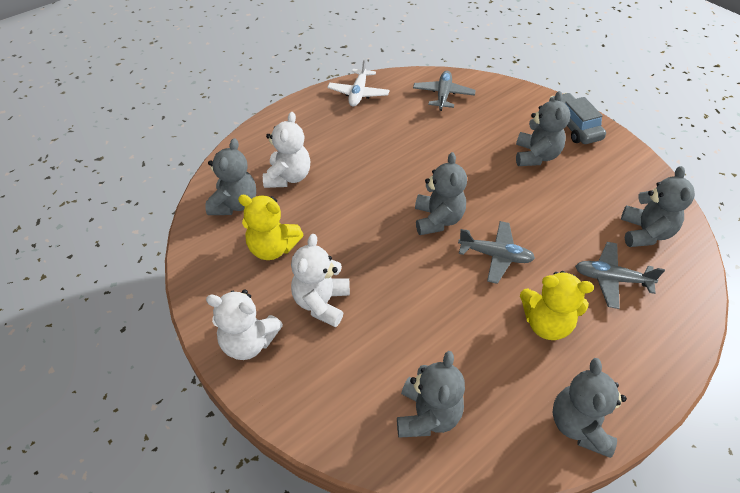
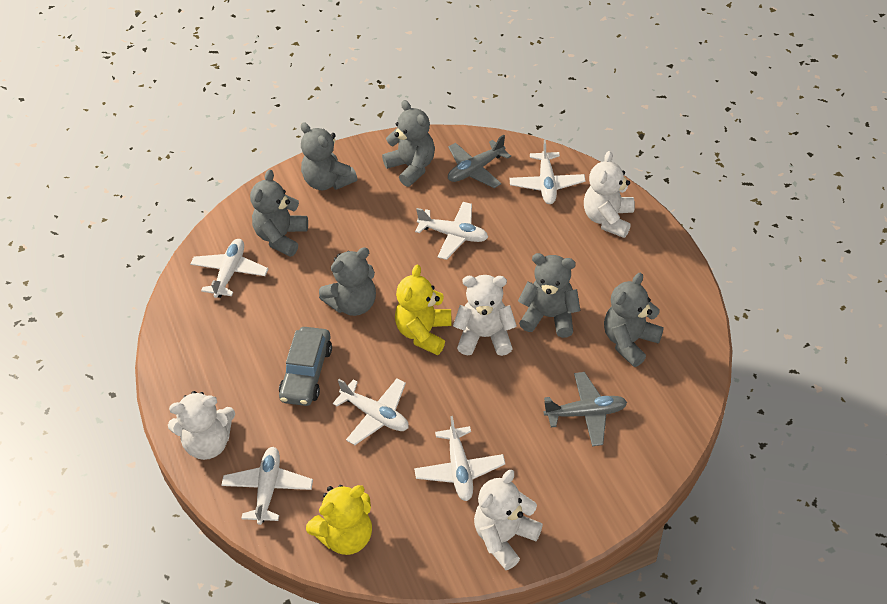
grey plane: [413,71,476,111] [458,221,535,284] [575,242,665,309] = 3 -> [448,135,511,188] [544,372,627,446] = 2
white plane: [327,58,390,106] = 1 -> [190,239,268,298] [221,447,313,525] [333,378,409,445] [414,416,505,501] [415,202,488,260] [509,140,586,204] = 6
white teddy bear: [206,290,283,360] [263,112,310,188] [291,234,350,327] = 3 -> [168,391,235,460] [453,275,517,356] [474,470,543,570] [584,151,635,238] = 4

